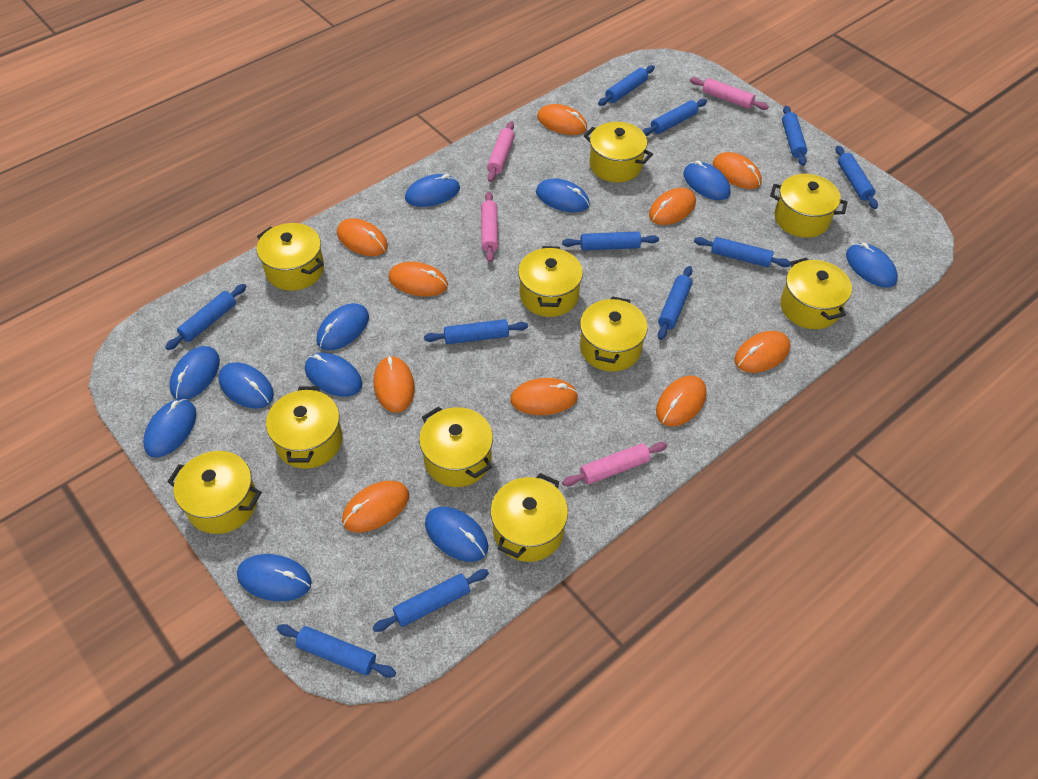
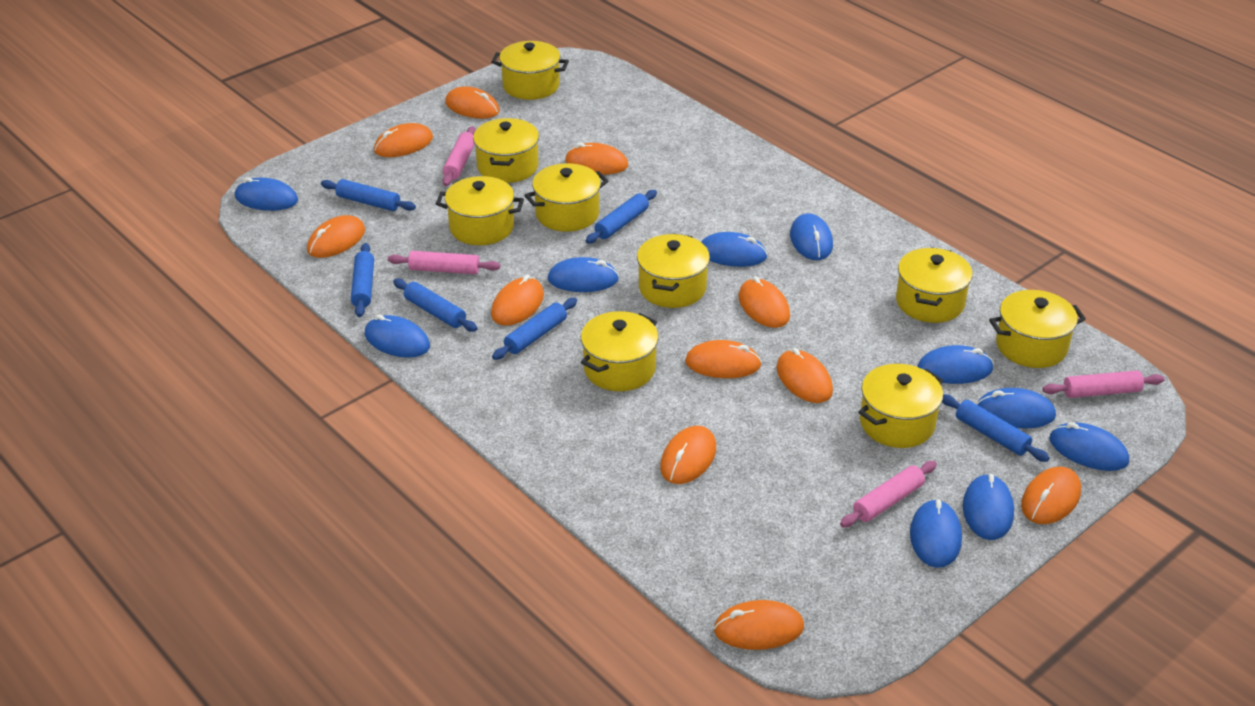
blue mouse: [143,399,196,458] [170,346,220,400] [218,362,274,408] [237,554,312,601] [305,353,362,397] [317,303,369,350] [405,174,460,207] [425,507,488,562] [536,178,590,212] [683,160,730,200] [846,243,898,288] = 11 -> [235,177,298,211] [365,314,430,358] [548,257,619,292] [701,232,768,267] [790,213,833,260] [910,499,962,568] [917,345,994,384] [963,474,1014,540] [977,388,1056,429] [1049,422,1129,471] = 10
blue rolling pin: [165,284,246,350] [277,624,396,678] [373,569,489,632] [424,319,528,344] [562,232,659,251] [598,65,655,106] [643,99,707,136] [658,266,692,340] [694,237,791,267] [782,106,807,166] [836,146,878,209] = 11 -> [321,179,416,211] [351,243,374,317] [393,279,477,332] [492,298,577,360] [586,190,657,244] [942,394,1050,462] = 6
orange mouse: [337,219,388,256] [342,481,409,532] [374,356,415,413] [388,262,448,296] [510,378,578,415] [537,104,587,135] [649,188,696,225] [656,376,707,426] [713,152,762,189] [734,331,790,373] = 10 -> [307,215,365,258] [374,123,433,157] [445,86,500,119] [491,275,544,326] [565,143,628,174] [660,426,716,484] [685,340,762,378] [714,600,804,650] [738,276,790,328] [777,348,833,403] [1021,467,1081,524] = 11
yellow pot: [167,451,262,534] [257,223,324,291] [266,387,342,469] [419,406,493,487] [490,473,568,562] [518,246,583,317] [580,296,648,372] [584,122,653,182] [770,174,847,238] [780,258,852,329] = 10 -> [436,176,524,245] [473,118,539,183] [491,41,569,100] [524,163,609,232] [581,311,659,391] [637,233,710,308] [858,364,944,448] [896,247,973,323] [989,290,1086,368] = 9

